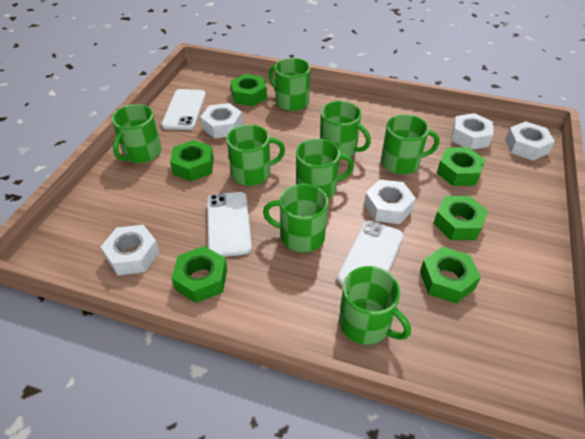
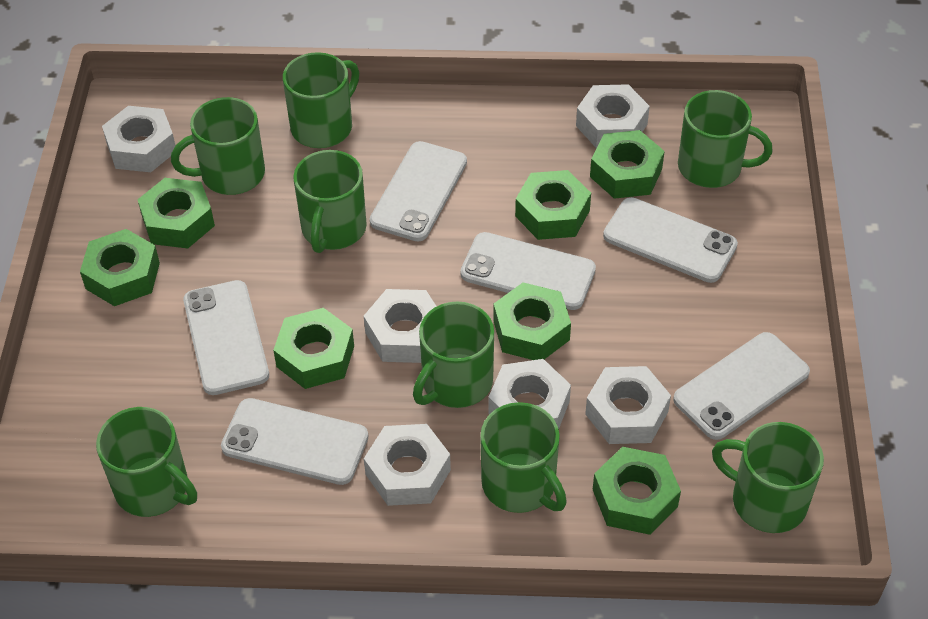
green nut: [170,140,214,181] [172,246,227,303] [230,74,267,106] [420,247,481,304] [433,196,488,240] [437,147,486,186] = 6 -> [80,229,160,306] [137,178,215,248] [273,308,354,389] [493,282,571,360] [515,170,591,240] [590,130,665,199] [593,447,681,535] = 7
white nut: [101,225,160,275] [200,103,243,139] [364,179,416,224] [451,113,494,150] [505,121,555,160] = 5 -> [102,106,176,172] [364,289,437,363] [364,424,451,506] [488,359,571,429] [576,84,650,148] [585,366,671,444] = 6
white phone: [161,89,206,130] [207,192,252,257] [337,221,404,285] = 3 -> [183,280,269,395] [221,398,368,485] [370,141,467,241] [460,232,596,310] [603,197,738,283] [673,332,810,440] = 6

